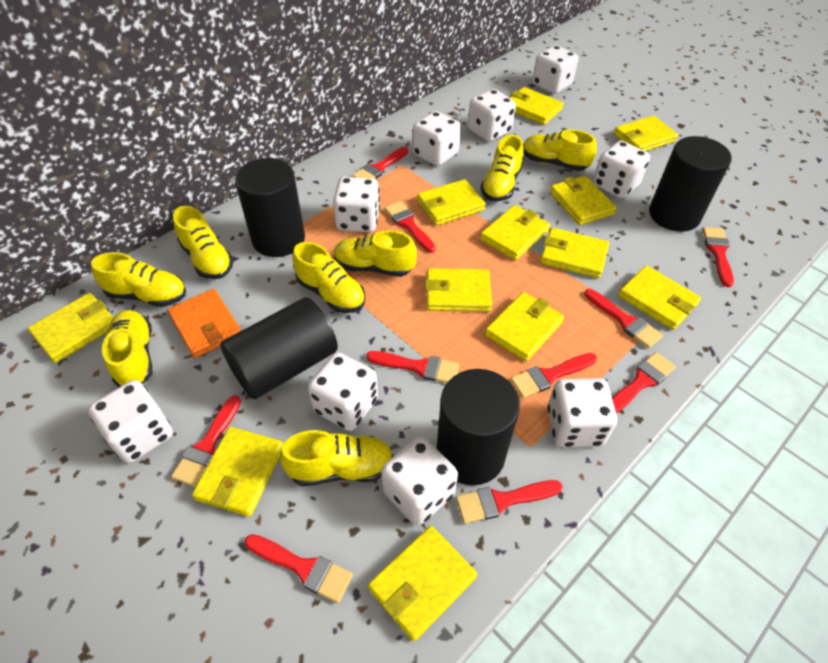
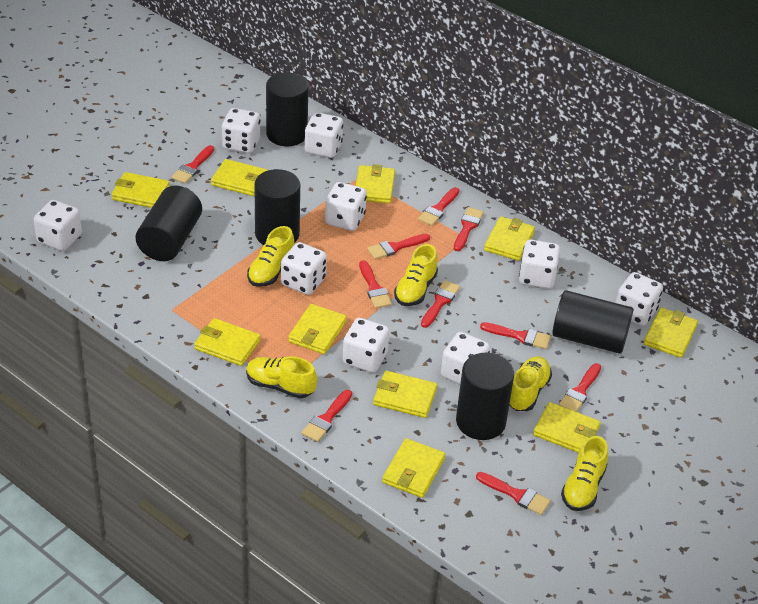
black cylinder: [220,297,338,399] [235,158,305,257] [437,369,520,485] [649,136,731,232] = 4 -> [135,186,202,261] [254,169,300,245] [266,72,308,146] [456,353,514,440] [552,290,633,354] = 5
orange wallet: [167,289,241,358] = 1 -> none = 0
yellow shoe: [91,252,186,307] [102,310,152,387] [173,206,233,279] [280,430,393,486] [292,242,365,313] [334,230,417,277] [480,135,524,201] [523,130,597,171] = 8 -> [246,356,317,399] [247,226,294,287] [394,244,438,306] [509,356,552,411] [561,436,608,511] = 5
yellow wallet: [28,293,113,363] [192,427,283,517] [368,526,477,641] [417,179,486,226] [425,268,492,312] [480,205,550,260] [485,292,564,362] [510,87,564,125] [540,228,609,278] [550,176,617,225] [614,115,678,152] [618,266,701,330] = 12 -> [111,172,170,208] [194,318,261,366] [211,159,268,196] [288,304,347,354] [356,164,395,204] [373,371,437,418] [382,438,445,498] [484,216,535,261] [533,402,601,453] [644,308,698,358] = 10

